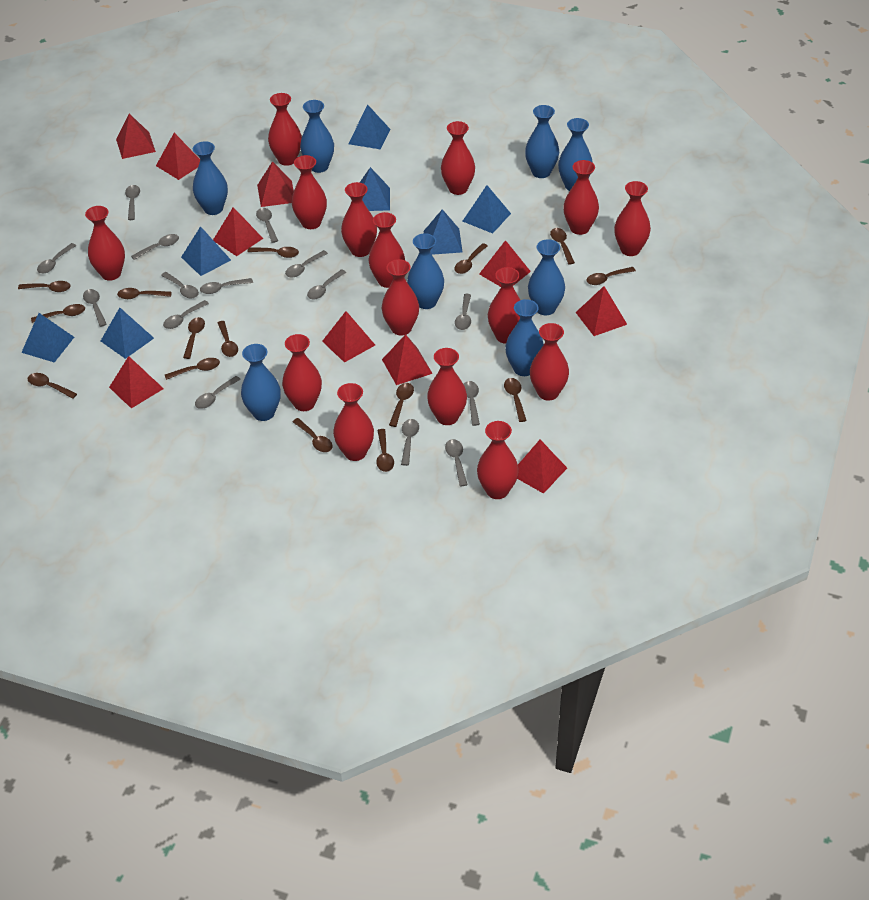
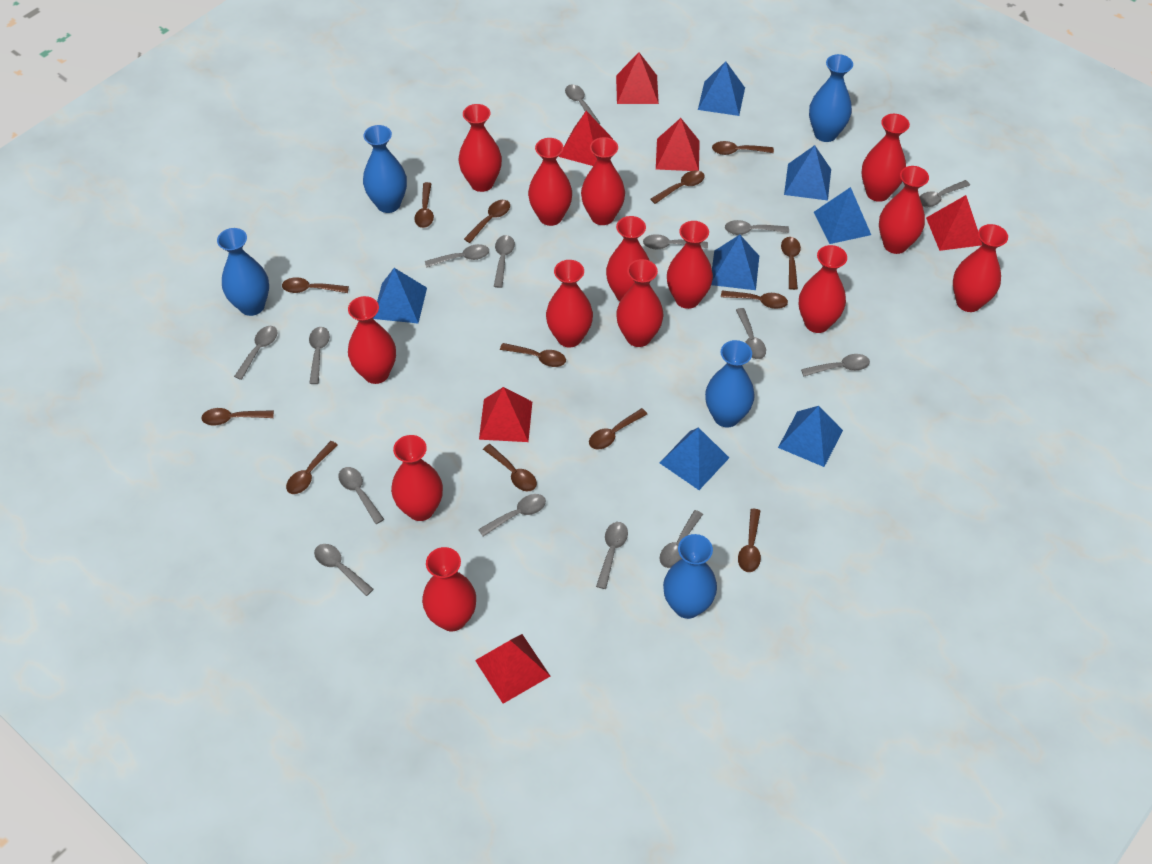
blue vase: [193,141,228,215] [241,344,281,421] [300,100,334,173] [407,233,444,309] [505,299,544,376] [525,105,559,178] [528,239,565,315] [558,118,593,191] = 8 -> [217,228,269,316] [363,125,407,213] [663,534,717,619] [705,340,755,427] [809,54,853,142] = 5
brown spoon: [18,281,71,292] [28,373,77,399] [31,304,85,323] [117,288,172,299] [165,358,220,380] [183,317,205,359] [218,321,238,357] [247,247,299,258] [293,418,333,452] [376,429,394,472] [389,383,414,427] [454,243,487,274] [504,378,527,422] [550,228,575,265] [586,267,636,285] = 15 -> [202,408,274,425] [282,277,349,293] [286,441,338,494] [414,182,434,228] [464,200,510,243] [483,444,537,491] [500,343,566,367] [589,408,647,450] [651,170,705,204] [712,141,774,155] [721,291,788,309] [738,509,761,572] [781,237,801,290] = 13
red pyramid: [109,356,164,408] [116,114,156,159] [156,133,200,180] [213,207,263,256] [257,161,294,207] [322,311,375,363] [382,334,433,385] [479,240,531,287] [517,440,567,494] [575,286,627,336] = 10 -> [475,634,550,704] [479,387,532,442] [559,111,613,166] [616,52,659,104] [656,118,700,171] [926,195,982,251] = 6
red vase: [85,206,125,281] [268,93,302,166] [282,334,322,411] [292,155,327,229] [333,383,374,461] [341,182,377,257] [368,212,405,288] [382,259,419,336] [427,348,467,425] [441,121,475,195] [477,421,519,499] [488,267,520,344] [530,323,569,401] [563,160,599,235] [614,181,651,256] = 15 -> [348,296,396,384] [391,435,443,521] [422,547,476,631] [458,104,502,192] [528,138,572,226] [546,260,593,347] [581,137,625,225] [606,216,650,301] [616,259,664,347] [667,221,713,309] [798,245,847,333] [862,114,910,202] [879,166,929,254] [953,224,1008,312] = 14

